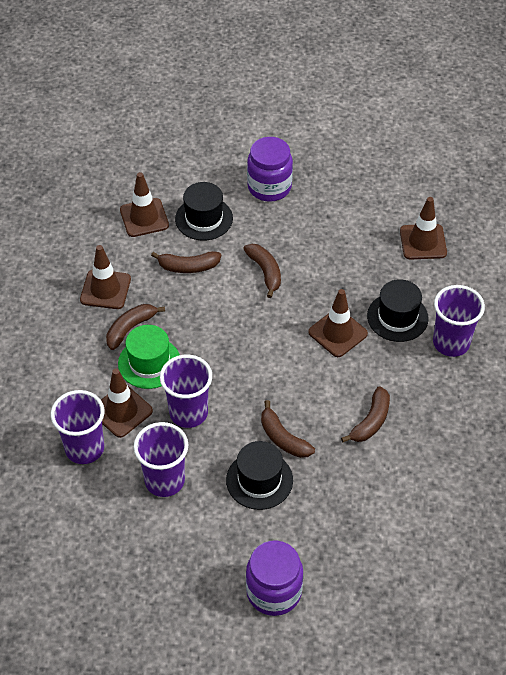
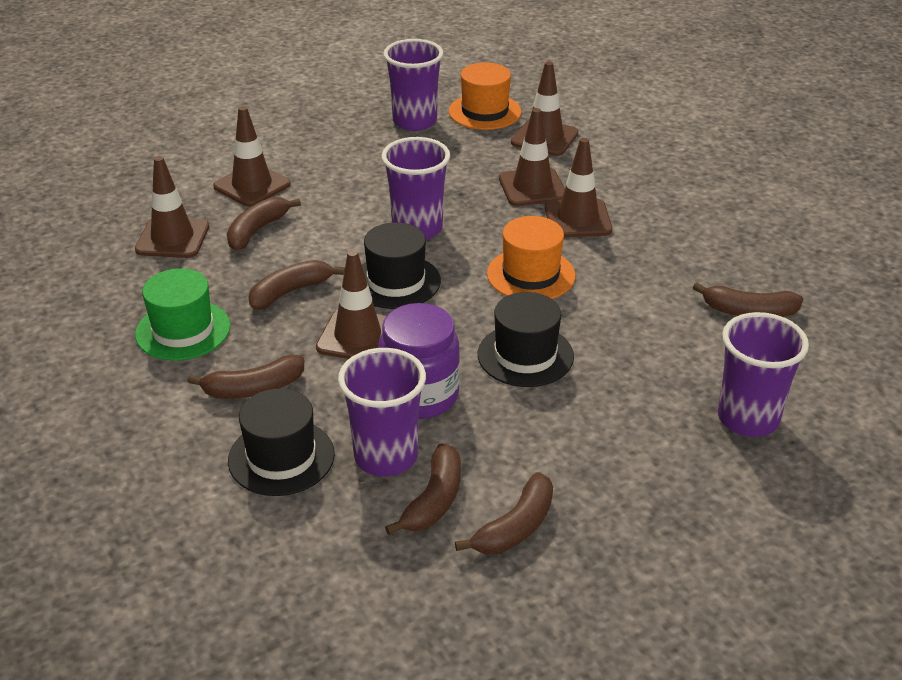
brown banana: [106,304,165,350] [151,251,221,273] [243,244,281,298] [261,400,315,458] [341,386,390,443] = 5 -> [187,355,304,399] [227,197,301,251] [248,260,345,310] [385,443,461,535] [455,472,553,554] [693,282,803,317] = 6
brown traffic cone: [80,245,131,309] [101,369,153,438] [120,172,169,237] [308,289,368,357] [400,197,447,260] = 5 -> [135,156,209,258] [213,106,291,207] [316,250,386,359] [499,108,565,206] [511,61,578,156] [545,138,612,237] = 6
orange hat: none = 0 -> [449,62,521,130] [487,216,575,299] = 2
purple jar: [246,540,303,616] [247,137,293,202] = 2 -> [378,303,460,419] = 1

